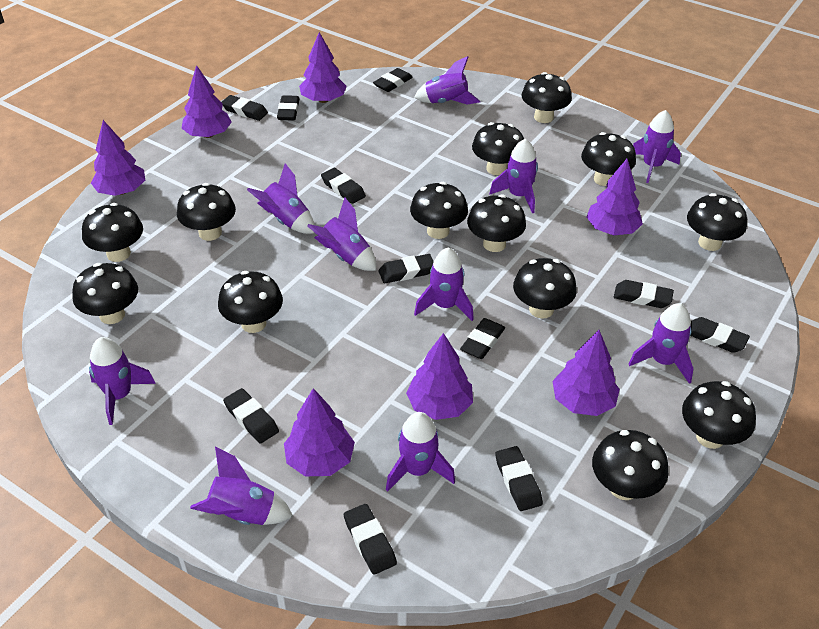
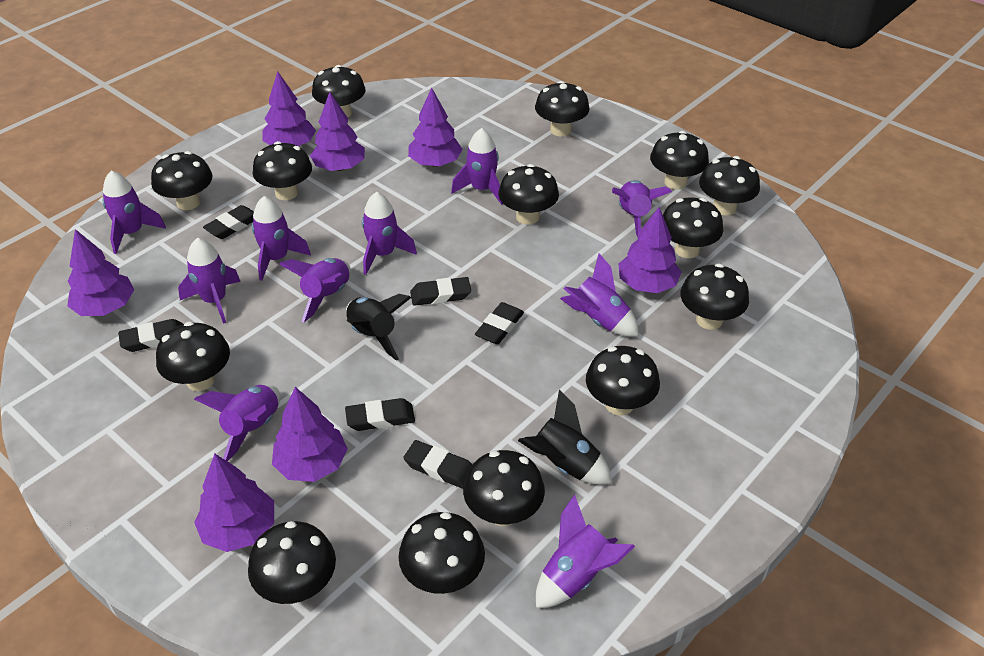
black eraser: [222,95,268,121] [223,388,279,444] [277,95,299,120] [321,168,366,204] [344,504,397,575] [373,68,413,92] [379,254,434,283] [460,318,505,359] [495,446,543,511] [614,280,674,308] [690,317,750,353] = 11 -> [118,319,183,352] [203,205,254,239] [345,398,415,431] [403,440,472,489] [410,277,471,306] [475,302,524,344] = 6
black mushroom: [72,263,138,324] [82,203,143,262] [177,183,236,241] [218,271,283,333] [410,182,468,239] [467,194,526,252] [472,122,524,175] [513,258,577,319] [521,72,572,123] [581,132,636,186] [592,430,668,500] [682,381,756,449] [687,193,747,251] = 13 -> [151,151,213,210] [156,322,230,391] [248,521,336,604] [253,141,312,200] [312,65,366,118] [398,512,485,594] [463,450,545,526] [498,164,559,225] [535,81,590,136] [586,346,660,416] [650,131,709,189] [663,197,723,258] [680,264,749,330] [699,156,760,215] = 14
black rocket: none = 0 -> [346,294,411,361] [518,389,612,485] = 2

